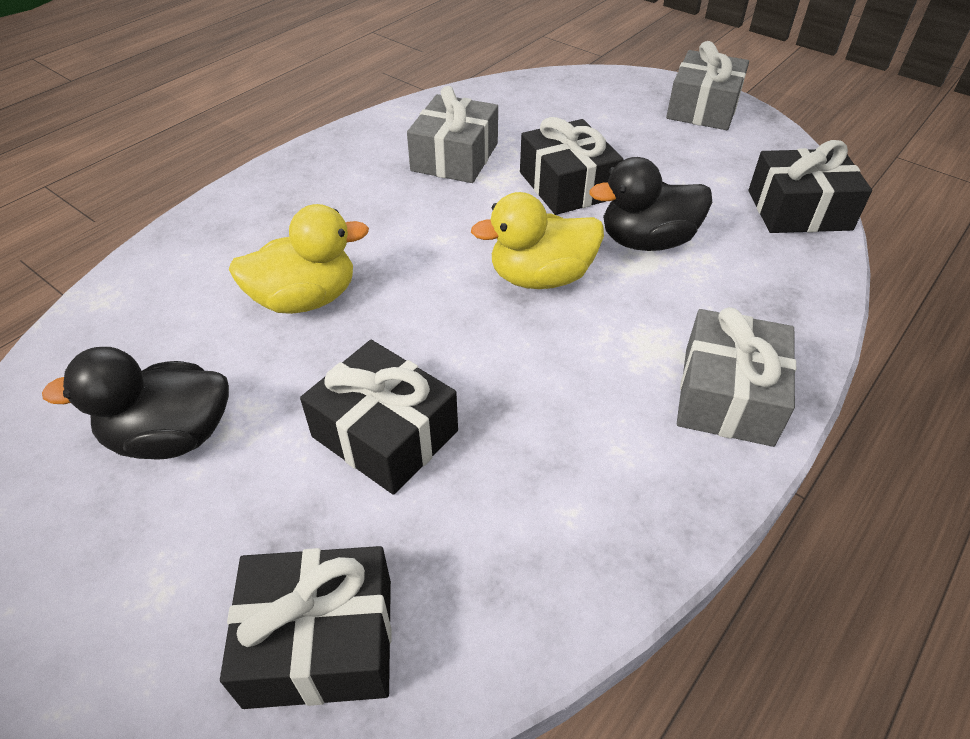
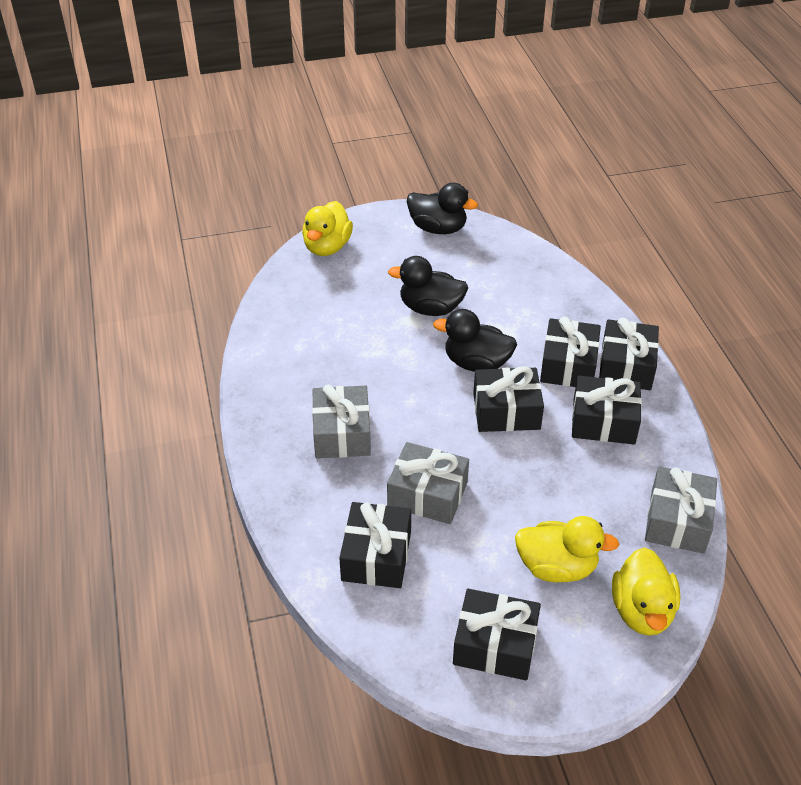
black duck: [42,347,229,460] [589,157,712,251] = 2 -> [388,256,468,316] [407,183,478,234] [433,309,517,372] = 3
black gift: [220,546,392,709] [300,340,458,495] [520,117,624,215] [749,140,872,233] = 4 -> [339,502,411,588] [453,589,541,680] [473,366,544,432] [540,317,601,387] [572,376,642,445] [599,318,659,390] = 6
yellow duck: [229,204,369,314] [471,192,604,289] = 2 -> [302,201,353,256] [515,516,619,583] [612,547,680,636] = 3

